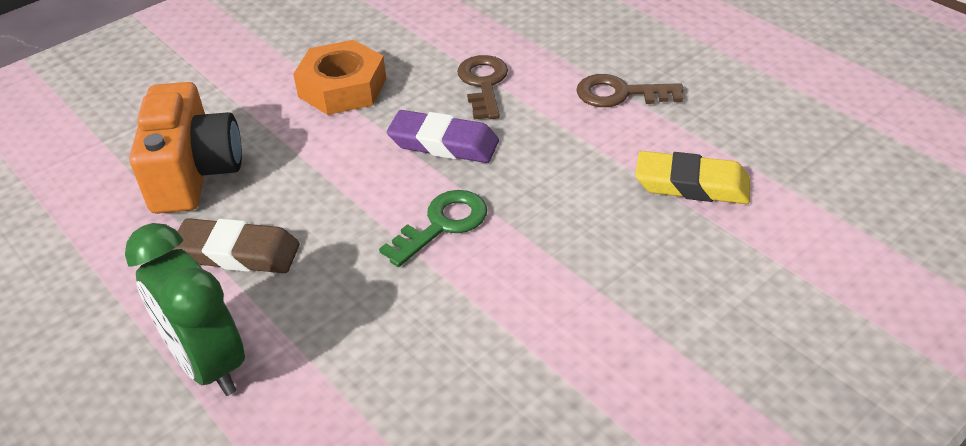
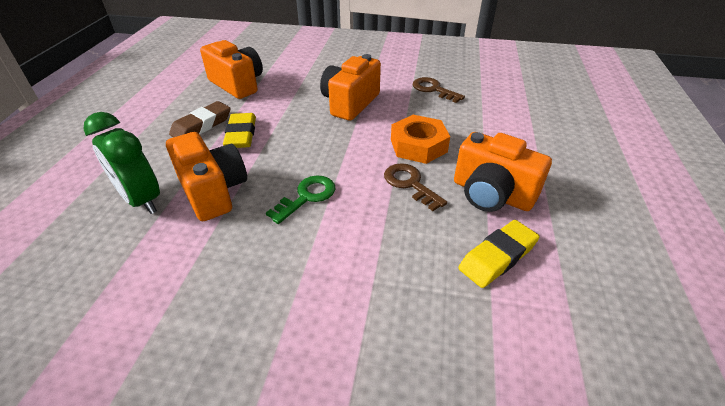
orange camera: [129,82,242,214] = 1 -> [166,132,247,221] [200,40,263,99] [320,54,381,121] [454,132,552,212] = 4
purple eraser: [387,110,499,163] = 1 -> none = 0
yellow eraser: [635,151,750,204] = 1 -> [223,113,256,148] [458,220,539,288] = 2

